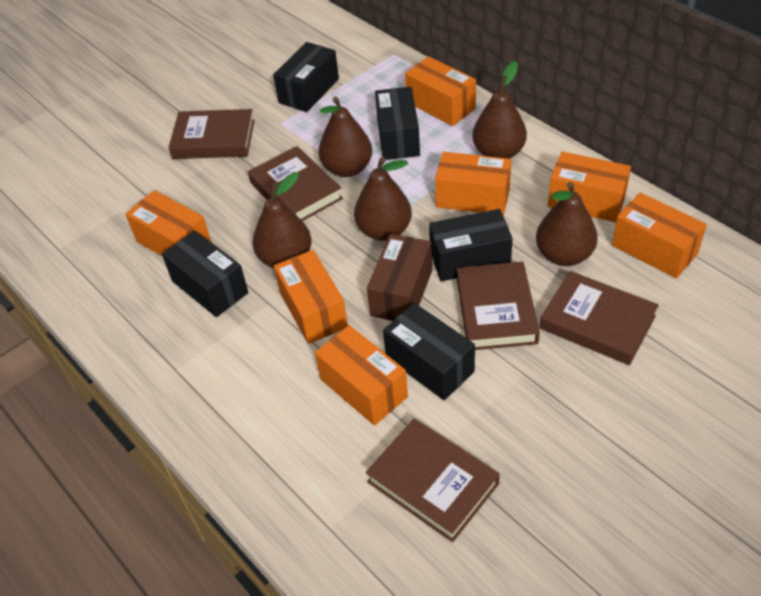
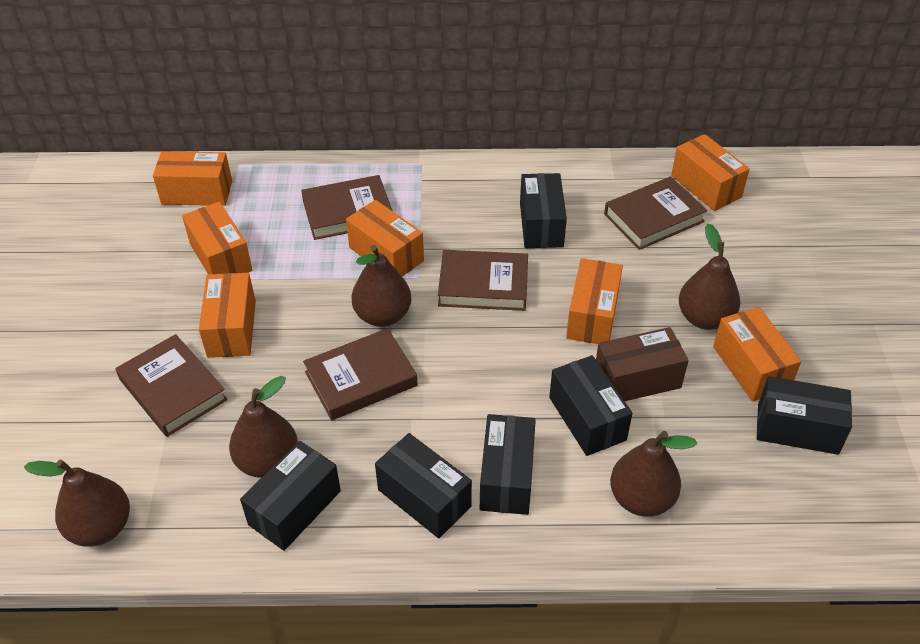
black box: [162,230,249,317] [273,42,339,112] [375,87,420,160] [383,303,475,400] [429,209,513,281] = 5 -> [240,441,341,551] [375,433,472,538] [480,414,536,515] [520,173,567,248] [549,355,633,456] [757,376,852,455] = 6

